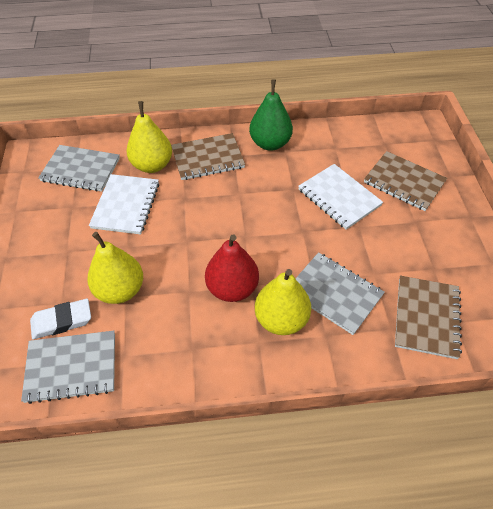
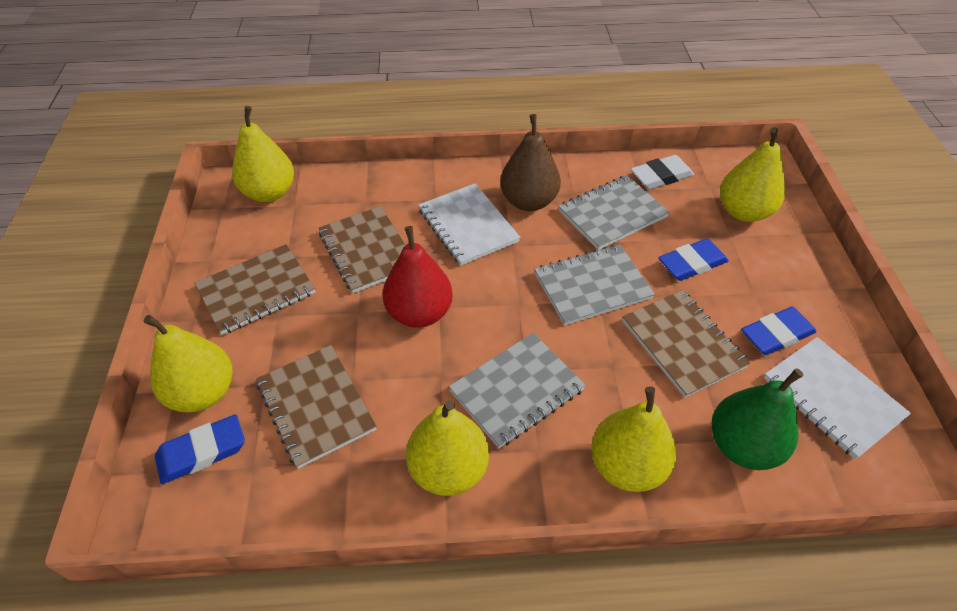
blue eraser: none = 0 -> [155,414,245,484] [658,239,729,281] [741,307,817,355] = 3
brown notebook: [171,133,245,180] [364,151,447,211] [395,276,462,359] = 3 -> [195,244,315,335] [256,345,377,469] [318,206,406,293] [622,290,750,398] = 4
brown pear: none = 0 -> [500,114,561,211] = 1
yellow pear: [87,232,143,304] [126,101,172,173] [255,269,311,335] = 3 -> [144,315,232,412] [232,106,294,202] [406,400,489,496] [591,386,676,492] [720,127,785,222] = 5

